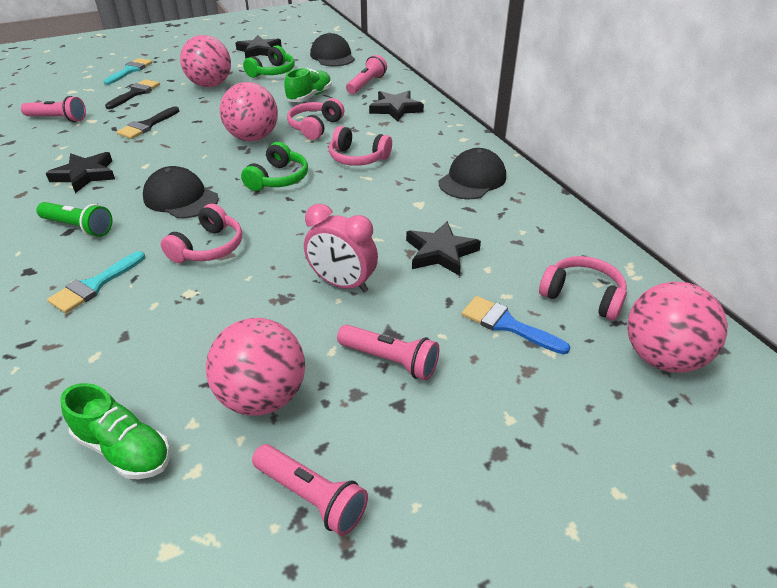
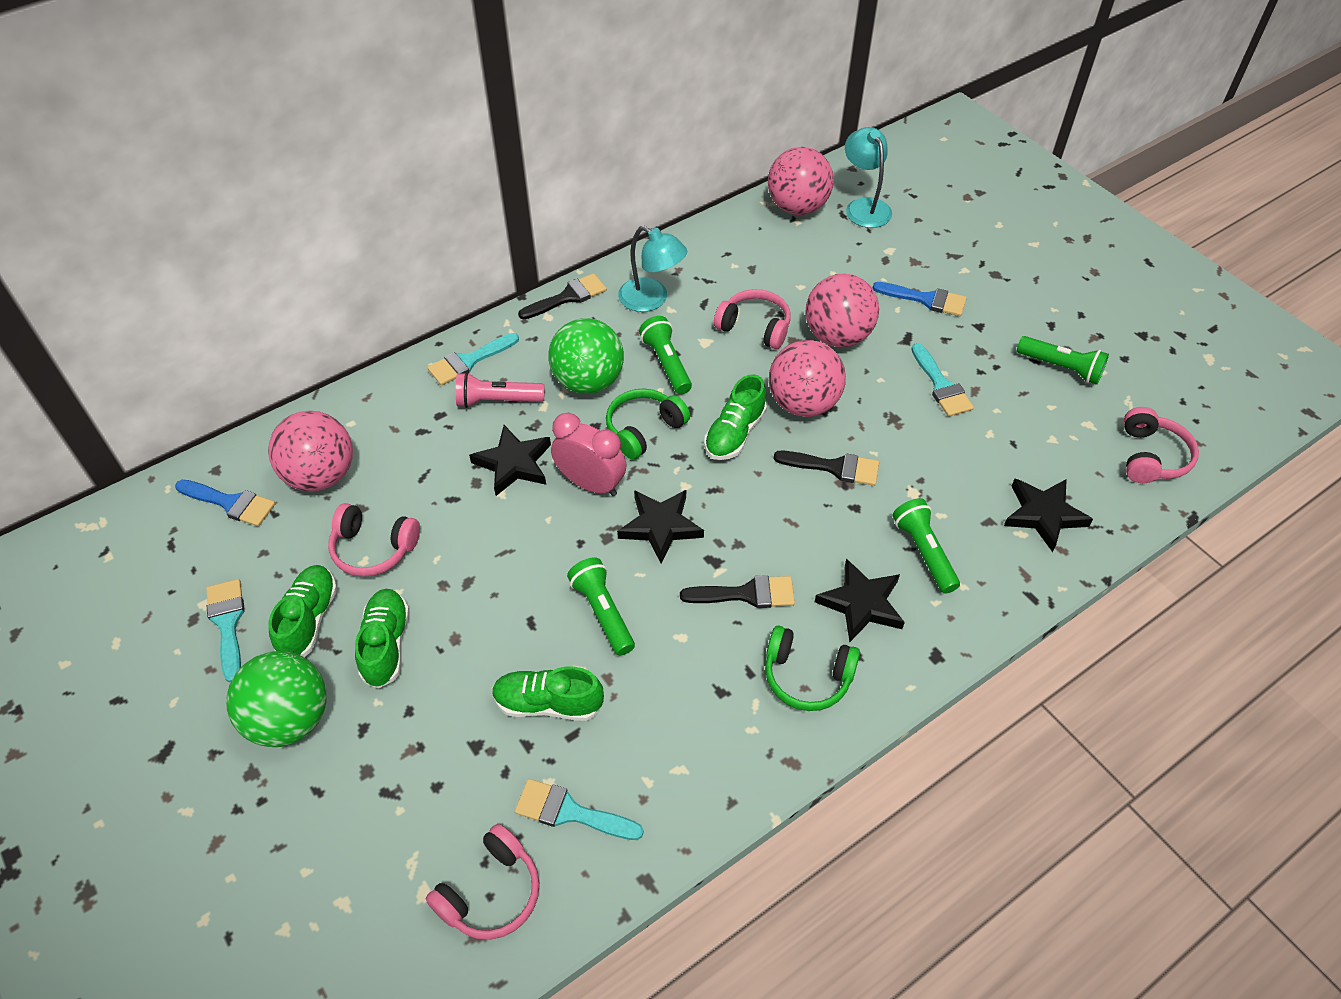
black brush: [105,79,160,109] [117,106,179,139] = 2 -> [518,273,607,319] [680,575,795,608] [773,451,879,486] = 3
black cap: [143,166,219,218] [310,33,355,66] [439,148,506,199] = 3 -> none = 0
blue brush: [462,296,570,354] = 1 -> [175,480,275,526] [873,282,967,316] = 2
green ball: none = 0 -> [226,651,326,747] [548,318,624,394] = 2
green flashlight: [36,202,113,237] = 1 -> [567,557,635,656] [639,316,692,394] [892,498,960,594] [1017,336,1109,385] = 4
green shoe: [60,383,171,479] [284,68,332,102] = 2 -> [268,565,337,657] [355,589,409,689] [492,667,604,721] [704,374,767,460] = 4
pink flashlight: [21,96,86,122] [252,444,368,536] [337,324,439,380] [346,55,387,94] = 4 -> [456,372,545,408] = 1
turquoise brush: [47,251,145,313] [104,58,153,85] = 2 -> [206,579,245,683] [427,333,519,385] [515,779,644,840] [911,343,974,417] = 4
turquoise lamp: none = 0 -> [618,226,687,312] [845,127,892,228] = 2

